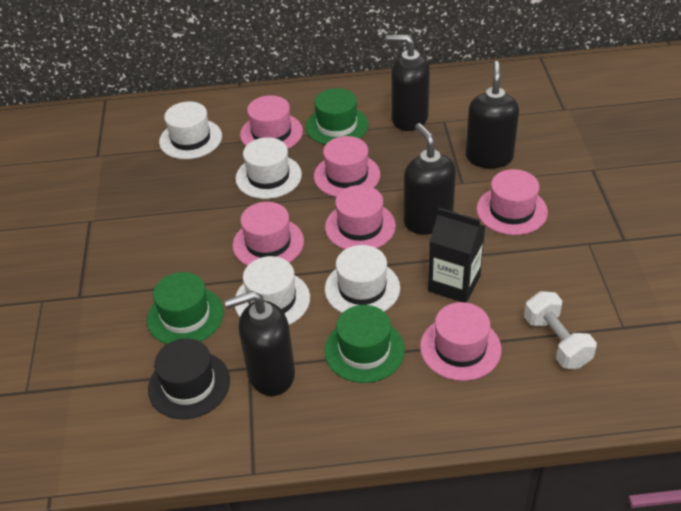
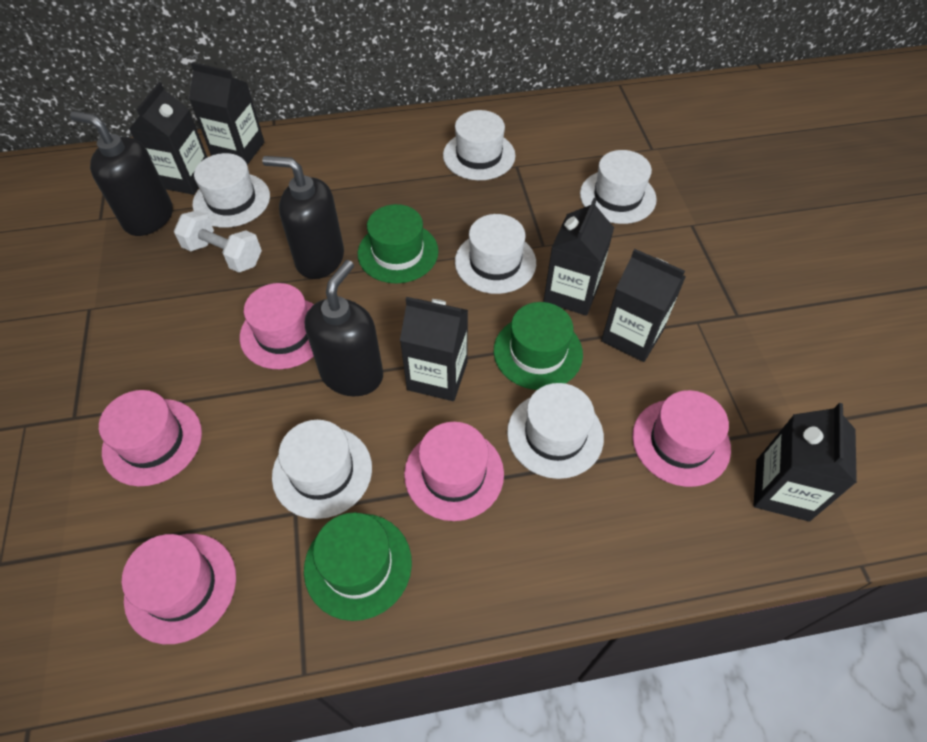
black carton: [428,208,485,303] = 1 -> [129,82,207,195] [189,62,264,165] [400,297,468,401] [543,198,614,316] [601,249,686,362] [753,403,857,521] = 6
black hat: [148,338,230,419] = 1 -> none = 0
black soap dispenser: [224,291,295,396] [386,35,430,131] [404,123,456,234] [466,61,519,168] = 4 -> [70,111,173,236] [262,156,344,279] [305,260,383,396] = 3
pink hat: [233,202,304,266] [240,95,303,149] [314,136,380,197] [325,185,396,249] [420,302,501,381] [477,169,548,235] = 6 -> [99,390,202,486] [122,534,236,644] [240,283,314,369] [404,422,504,521] [632,390,731,487] = 5
white hat: [159,102,222,159] [235,137,302,199] [235,256,310,325] [325,245,400,313] = 4 -> [192,153,270,228] [272,420,372,519] [443,110,515,180] [455,214,536,294] [507,383,604,479] [580,150,657,224] = 6

